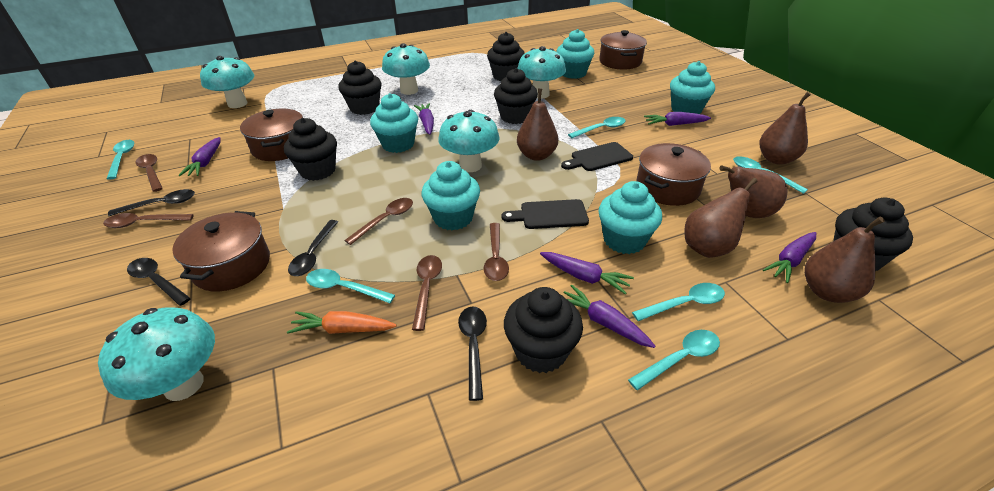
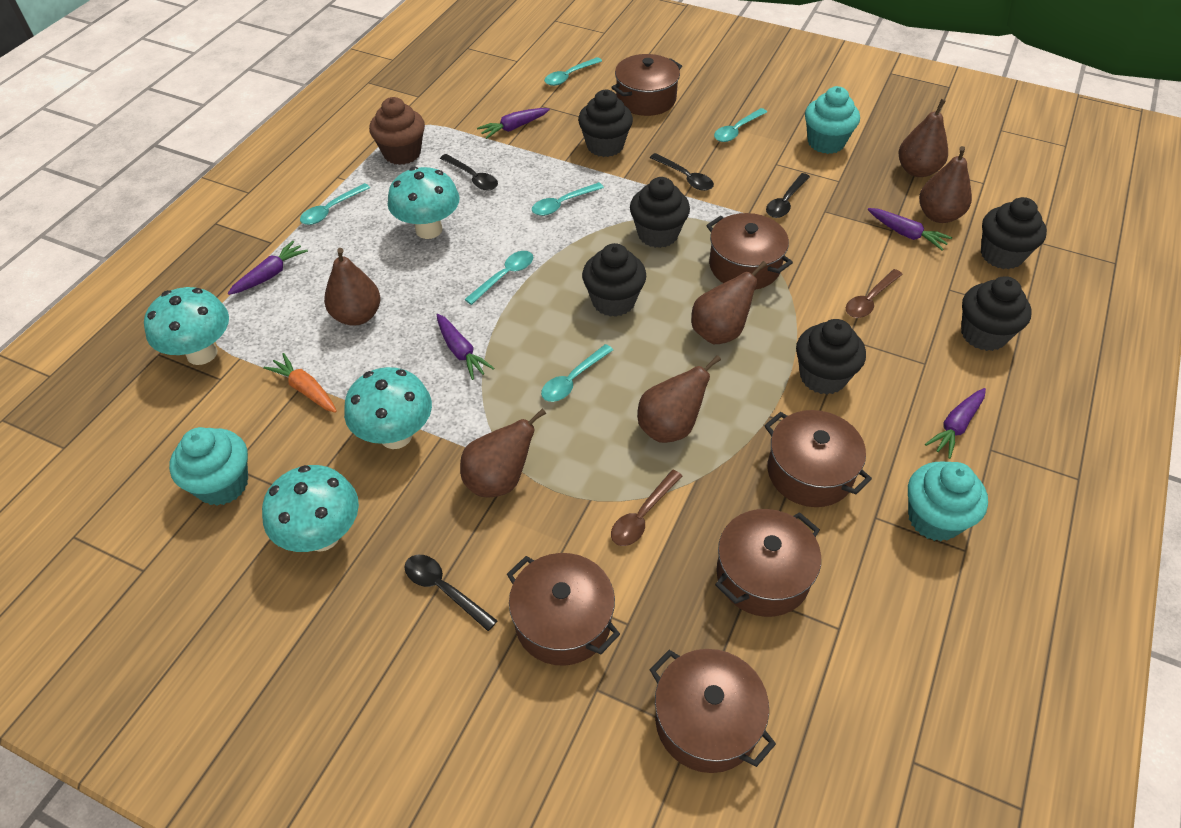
black cutting board: [502,199,589,229] [561,142,633,171] = 2 -> none = 0
brown cupcake: none = 0 -> [369,97,425,165] = 1
brown pear: [517,89,558,161] [684,178,758,258] [719,165,788,218] [759,92,811,165] [805,217,885,303] = 5 -> [324,248,381,326] [460,408,546,498] [637,355,721,443] [691,261,767,344] [898,99,948,177] [919,146,972,223] = 6
brown pot: [172,211,270,292] [240,109,303,161] [599,30,647,70] [636,143,711,206] = 4 -> [507,553,620,666] [611,54,682,116] [649,649,776,773] [706,213,793,290] [715,509,821,617] [764,410,872,507] = 6
brown spoon: [103,213,194,228] [136,154,163,192] [344,198,413,245] [412,255,442,331] [484,223,509,281] = 5 -> [611,470,682,546] [846,269,903,318] = 2
purple carrot: [179,137,221,176] [414,103,434,135] [540,252,634,295] [564,285,655,348] [644,112,711,126] [763,232,816,283] = 6 -> [228,241,308,295] [437,314,494,380] [477,108,550,139] [867,208,952,251] [925,388,986,459] = 5
turquoise cupcake: [370,93,418,153] [422,161,480,230] [557,29,595,79] [598,181,662,254] [670,61,715,114] = 5 -> [169,427,248,506] [805,86,860,154] [908,462,988,541] = 3
turquoise mushroom: [98,307,215,401] [200,56,254,108] [382,43,430,95] [438,110,500,172] [517,46,566,99] = 5 -> [144,287,229,365] [262,465,359,552] [344,367,432,449] [388,167,460,239] = 4

